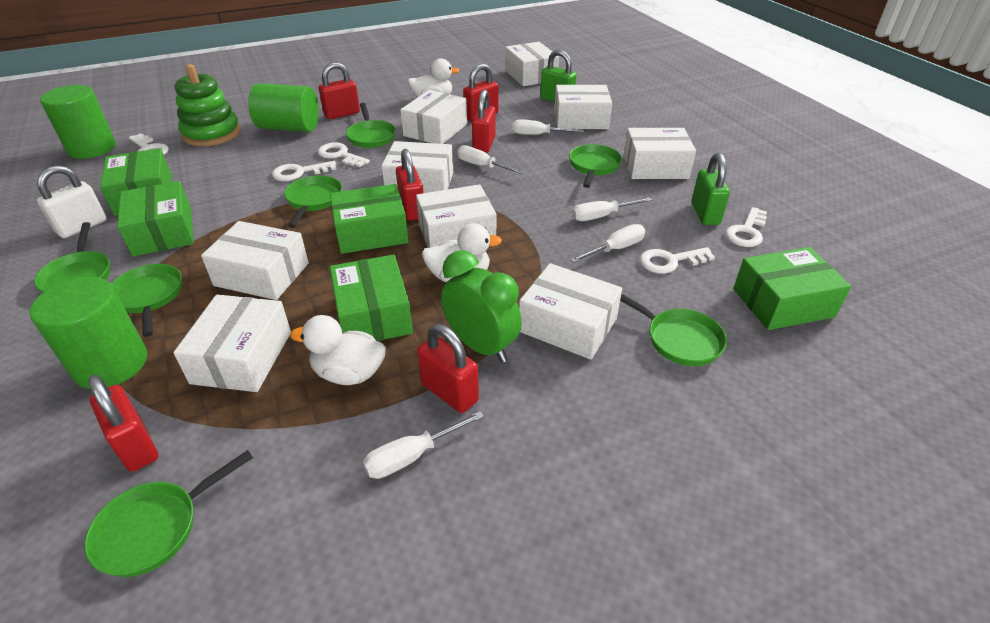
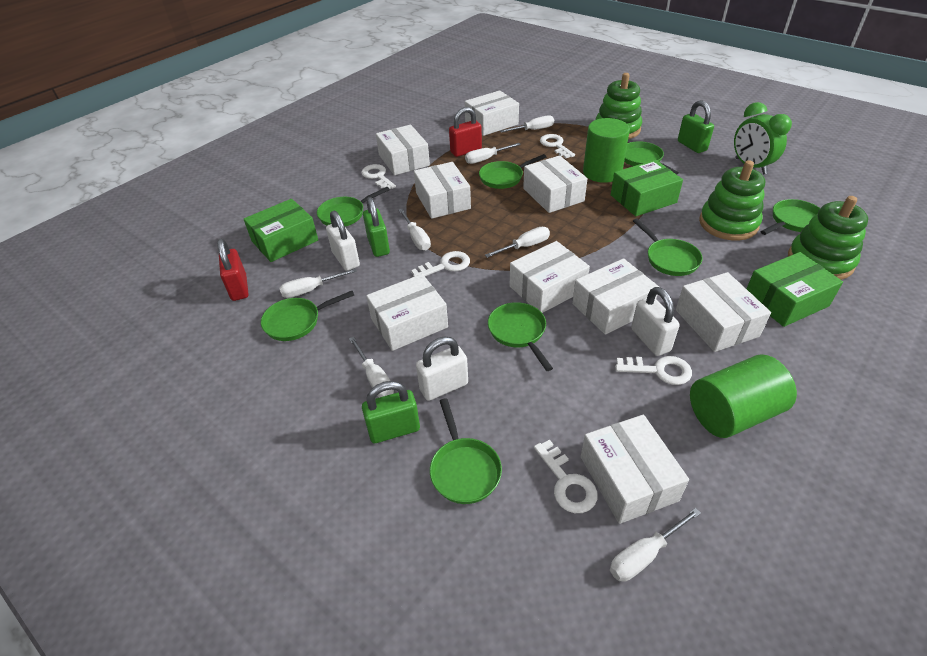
green box: [100,148,172,216] [117,181,194,257] [330,184,409,254] [330,255,413,341] [733,247,851,330] = 5 -> [244,199,318,262] [611,160,683,216] [747,252,843,327] = 3
green cylinder: [30,277,147,389] [40,85,116,159] [248,83,319,132] = 3 -> [583,118,630,183] [690,354,797,438] = 2
green padlock: [540,50,577,102] [691,153,730,225] = 2 -> [362,381,420,443] [363,197,390,257] [678,100,714,153] = 3
green pan: [34,222,110,293] [84,450,253,577] [111,264,182,337] [284,175,342,228] [346,103,396,148] [569,144,622,188] [620,293,727,366] = 7 -> [261,291,354,341] [317,187,390,226] [430,398,502,504] [479,154,546,189] [488,302,553,371] [624,141,679,175] [633,218,703,276] [760,199,820,235] = 8
green stacking toy: [175,64,241,146] = 1 -> [596,73,642,139] [699,160,765,241] [788,196,868,280] = 3
red padlock: [88,375,158,472] [319,62,360,119] [396,149,424,221] [417,324,479,413] [463,64,498,122] [472,89,495,153] = 6 -> [217,238,249,301] [449,107,482,157] = 2
white duck: [290,315,386,385] [407,58,460,97] [422,223,502,282] = 3 -> none = 0
white padlock: [37,165,107,238] = 1 -> [326,211,360,271] [416,336,468,401] [631,287,680,356] = 3
white screwdriver: [363,411,484,479] [457,145,524,174] [512,120,584,135] [570,224,645,263] [572,197,652,221] = 5 -> [279,268,357,298] [349,337,394,398] [399,209,431,251] [465,143,521,164] [485,227,550,258] [500,115,554,133] [610,508,701,582] = 7

